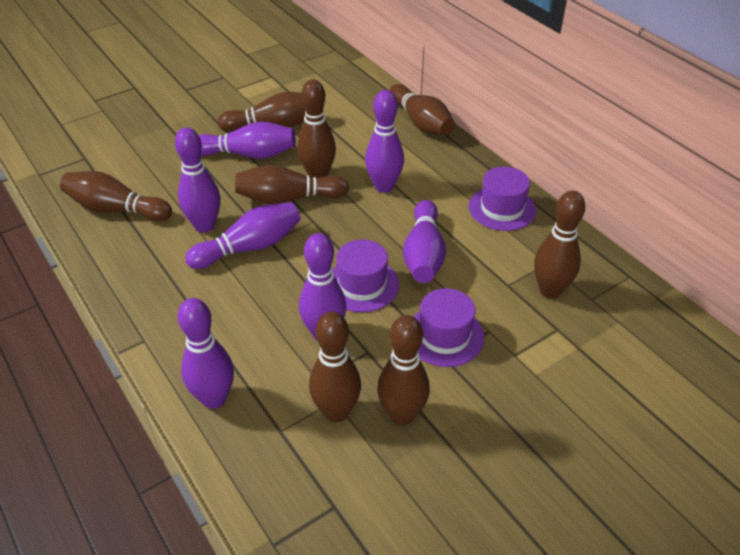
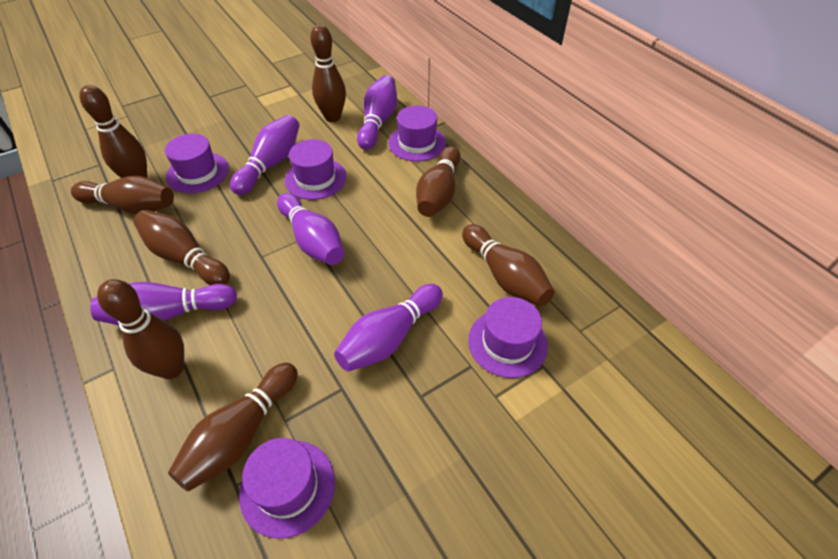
purple bowling pin: [175,127,220,233] [178,298,234,409] [185,202,301,269] [199,121,296,159] [299,233,346,341] [365,90,404,193] [403,200,446,283] = 7 -> [90,282,237,325] [230,115,300,195] [277,193,344,265] [334,284,443,371] [357,75,397,150] = 5
purple hat: [332,240,399,312] [413,288,484,367] [469,167,536,231] = 3 -> [165,134,229,193] [239,438,335,539] [285,139,347,200] [388,105,446,162] [468,297,548,378] = 5

